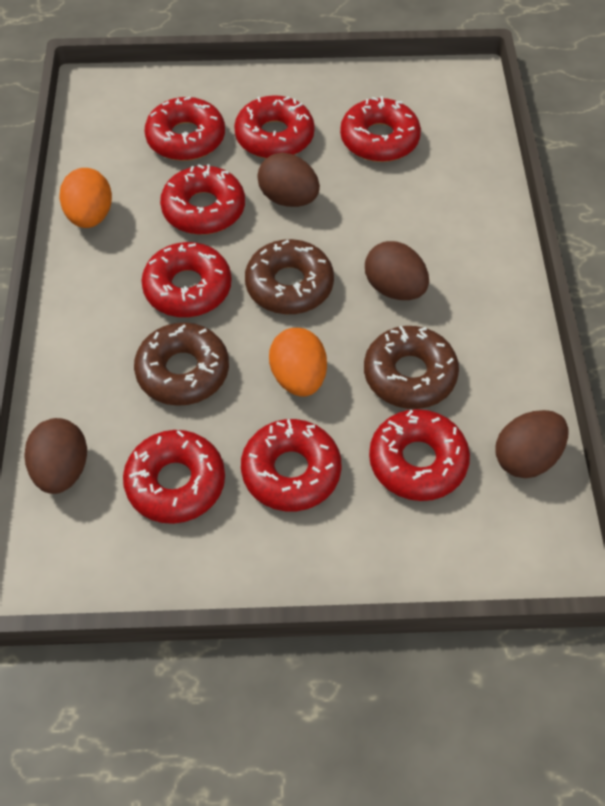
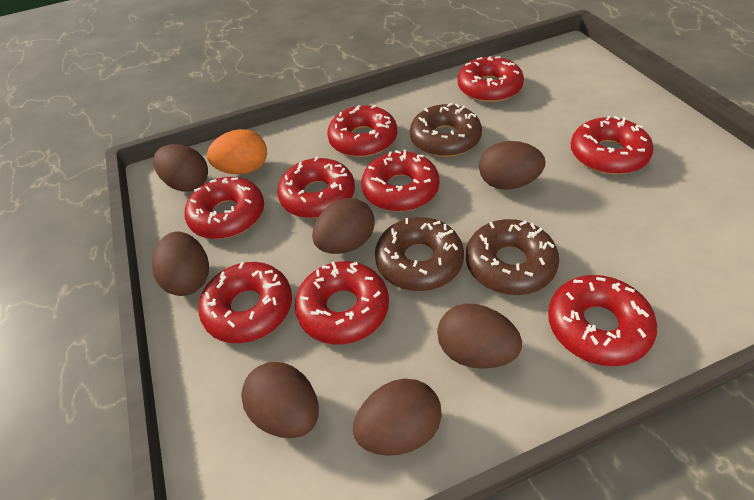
brown egg: [24,418,87,494] [257,153,320,207] [365,241,429,300] [495,410,568,478] = 4 -> [152,232,209,296] [153,144,208,192] [241,362,319,438] [312,198,374,254] [353,379,442,456] [437,304,522,369] [479,141,545,190] = 7
orange egg: [59,168,112,228] [269,328,327,397] = 2 -> [207,129,267,174] = 1
red donut: [123,430,225,524] [141,242,231,317] [145,97,225,161] [160,164,245,235] [234,95,315,158] [241,419,342,511] [340,96,421,162] [369,409,470,501] = 8 -> [185,177,264,239] [199,262,292,343] [277,156,355,218] [295,261,389,344] [327,105,397,157] [361,150,439,212] [458,56,524,103] [548,275,657,366] [571,116,653,175] = 9

